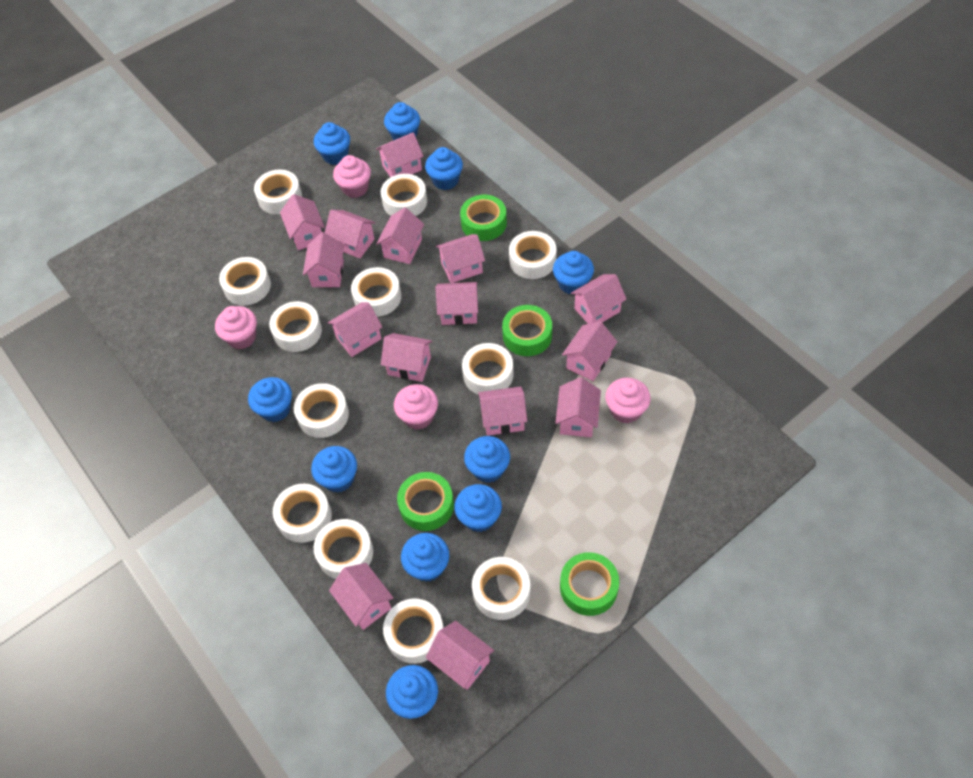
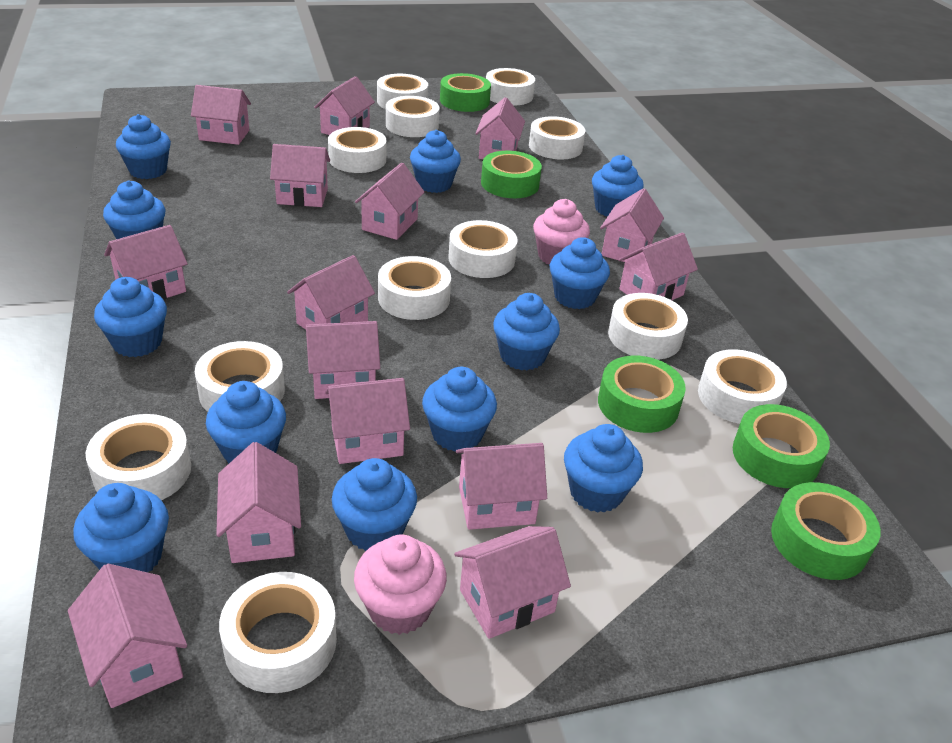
blue cupcake: [248,377,292,422] [311,446,357,493] [314,122,350,165] [384,102,420,140] [386,665,438,719] [401,533,449,582] [425,147,463,190] [454,484,502,532] [464,436,510,483] [553,251,594,295] = 10 -> [73,483,169,572] [94,277,167,357] [103,180,165,239] [116,114,171,179] [206,381,286,464] [332,458,417,551] [410,130,461,193] [422,367,497,452] [493,293,560,370] [550,237,610,309] [564,424,643,513] [592,155,643,216] = 12
green tape: [397,472,454,531] [460,195,507,241] [502,305,552,356] [560,552,619,616] = 4 -> [440,73,491,112] [481,151,542,198] [598,356,686,433] [733,404,830,488] [771,482,881,580] = 5
pink cupcake: [215,306,257,349] [333,155,371,198] [394,384,438,430] [605,378,651,423] = 4 -> [354,535,447,635] [533,199,590,265] = 2

